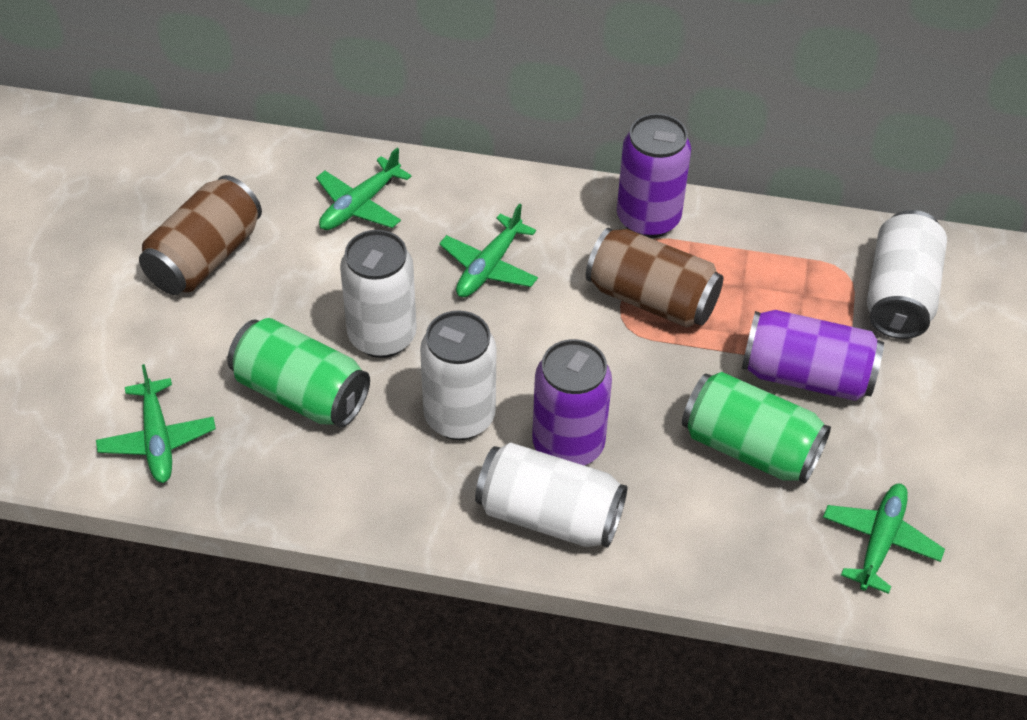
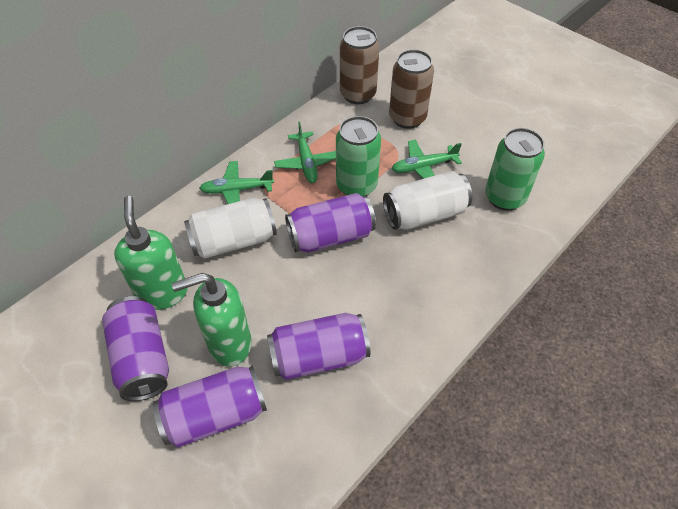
green plane: [96,364,216,483] [316,148,411,230] [439,203,538,297] [823,484,945,594] = 4 -> [199,161,274,204] [274,122,336,183] [392,140,462,179] = 3
green soap dispenser: none = 0 -> [114,196,187,310] [172,273,252,366] = 2
purple can: [532,339,612,466] [617,113,691,238] [742,310,884,401] = 3 -> [102,296,169,401] [153,366,267,447] [267,313,371,380] [285,193,376,253] = 4
white can: [340,230,417,358] [420,310,496,440] [475,443,627,548] [867,210,947,339] = 4 -> [184,198,277,259] [383,171,472,230] = 2

